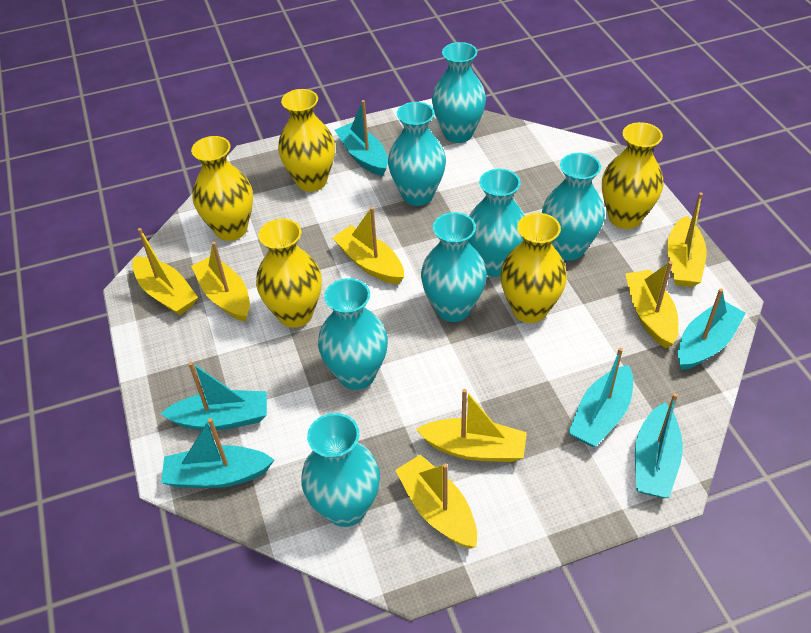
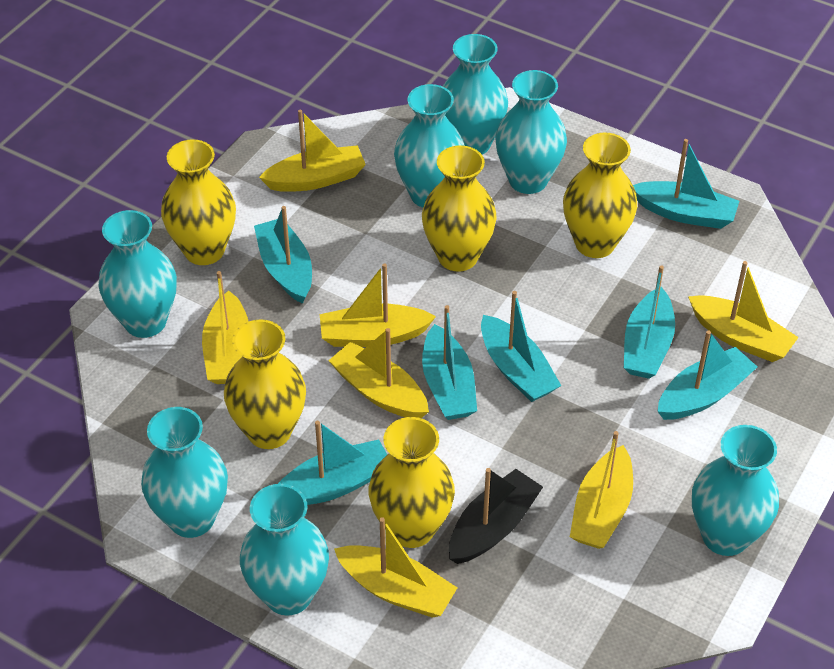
black boat: none = 0 -> [449,468,543,564] = 1
turquoise boat: [160,362,267,431] [161,418,274,488] [335,100,388,176] [568,348,633,447] [635,393,683,498] [678,288,746,370] = 6 -> [254,206,312,304] [278,421,387,505] [422,305,477,420] [481,291,561,402] [624,265,675,379] [633,139,739,229] [657,330,757,420] = 7

